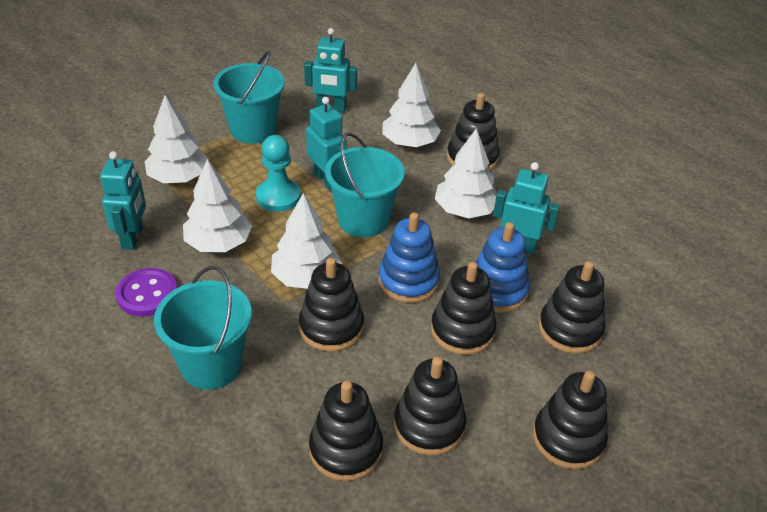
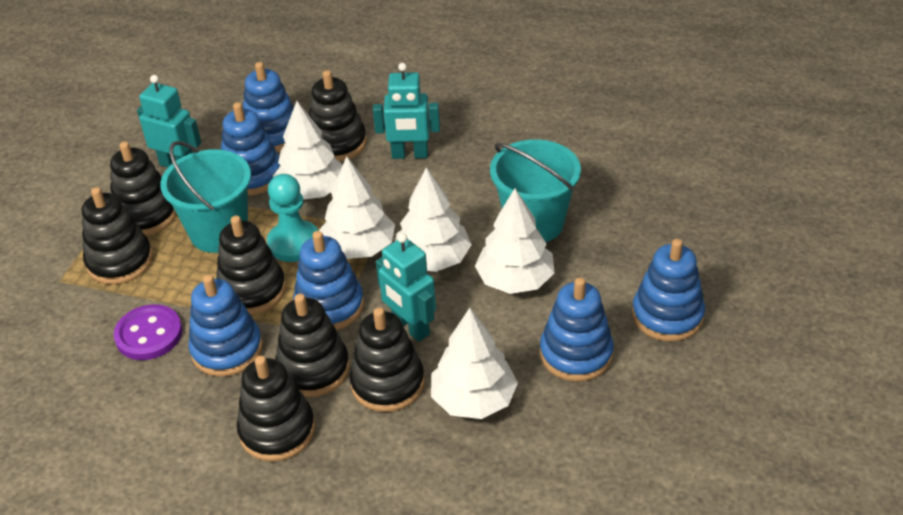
blue stacking toy: [379,212,440,303] [476,222,530,313] = 2 -> [189,274,263,377] [221,102,281,196] [243,62,294,152] [293,231,364,330] [540,277,614,382] [632,239,705,342] = 6
turquoise bucket: [154,266,252,390] [213,51,285,144] [325,133,405,237] = 3 -> [160,141,251,253] [490,139,581,242] = 2
turquoise robot: [100,151,146,250] [304,28,357,113] [306,97,347,190] [493,162,560,254] = 4 -> [137,75,201,168] [373,63,440,159] [376,233,436,342] = 3

